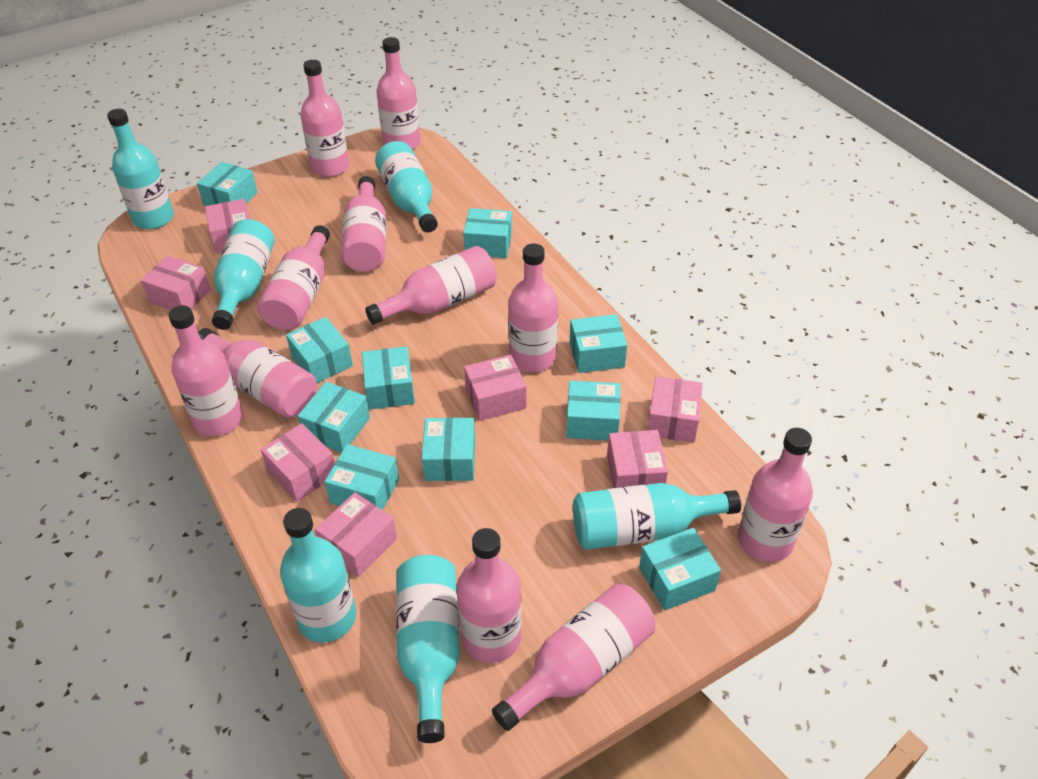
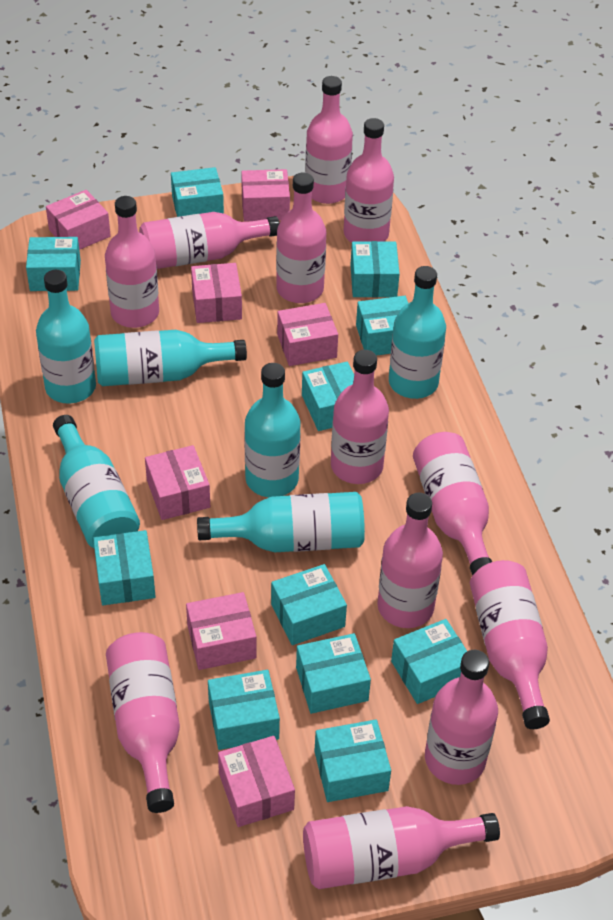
pink bottle: [168,305,243,436] [198,328,316,418] [257,225,330,330] [301,60,349,177] [341,176,386,272] [365,246,497,325] [376,37,421,150] [457,528,522,663] [492,584,656,731] [508,243,558,372] [738,428,813,562] = 11 -> [105,196,159,328] [106,632,180,813] [139,212,279,269] [276,172,326,303] [303,806,500,889] [305,76,353,204] [331,350,389,484] [344,118,394,243] [377,493,443,628] [413,432,492,576] [425,650,498,785] [470,560,550,729] = 12
turquoise box: [197,162,258,206] [286,317,353,384] [298,381,370,453] [324,444,399,510] [362,346,415,410] [422,417,475,481] [463,208,512,258] [566,381,621,441] [570,314,627,373] [639,528,721,611] = 10 -> [26,237,81,291] [93,530,156,605] [171,167,224,217] [208,670,280,750] [271,564,347,645] [296,633,371,714] [302,362,354,431] [314,720,391,802] [350,241,400,297] [356,296,408,356] [391,619,467,704] = 11

